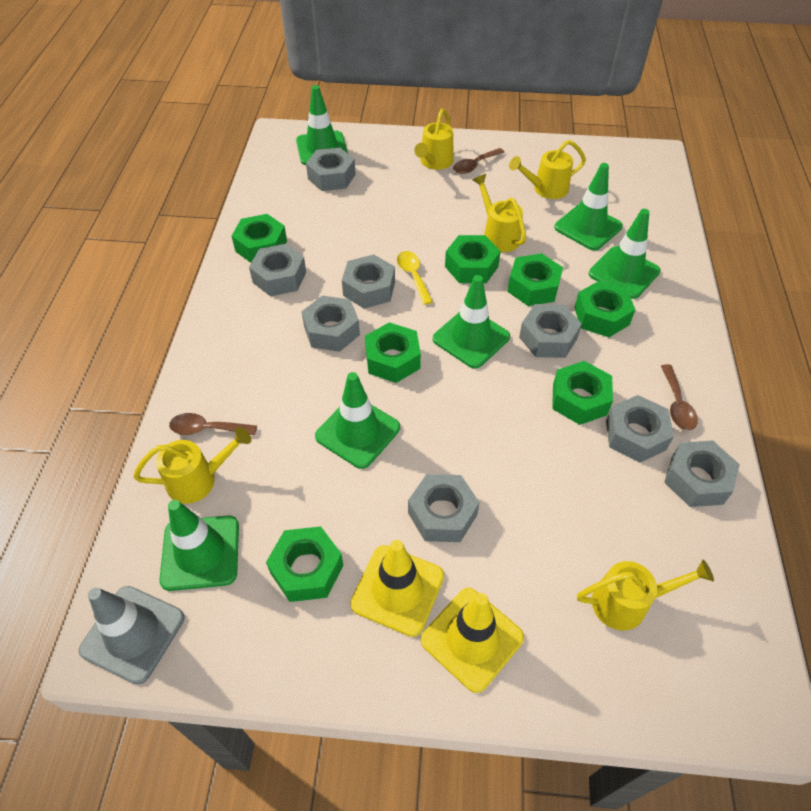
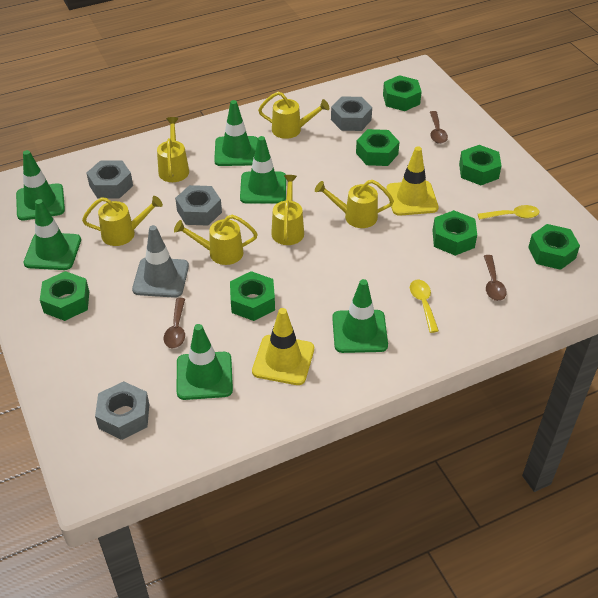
grey nut: [249,244,306,296] [301,296,360,352] [306,148,356,191] [342,254,395,309] [408,474,480,542] [519,304,582,358] [606,395,674,463] [664,441,740,507] = 8 -> [87,160,133,198] [95,381,149,440] [175,185,222,226] [331,97,372,131] = 4
yellow spoon: [397,251,433,305] = 1 -> [410,280,439,333] [478,205,540,220] = 2
yellow watering can: [133,427,251,504] [414,109,454,170] [473,174,526,252] [509,140,586,199] [577,560,714,630] = 5 -> [82,196,163,246] [157,117,189,182] [174,215,258,265] [258,92,329,139] [271,175,304,245] [315,180,394,228] = 6

